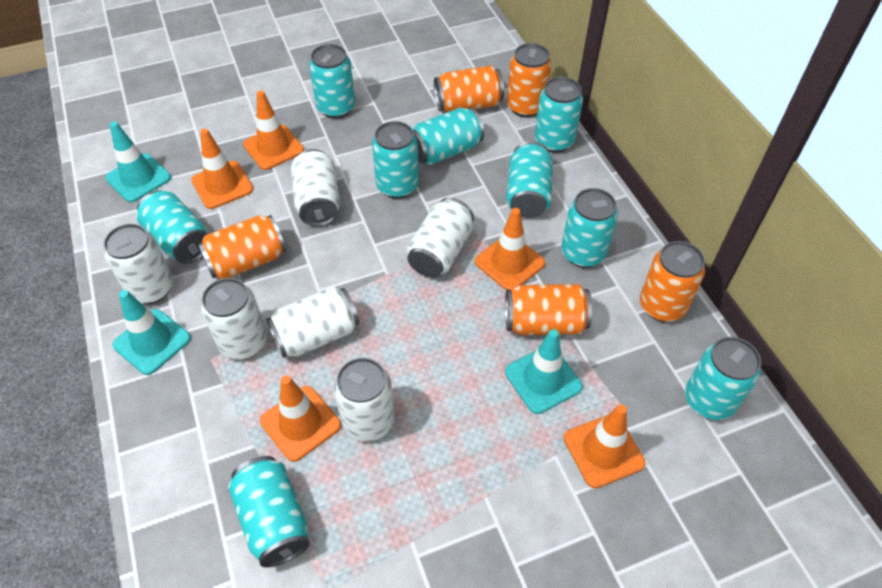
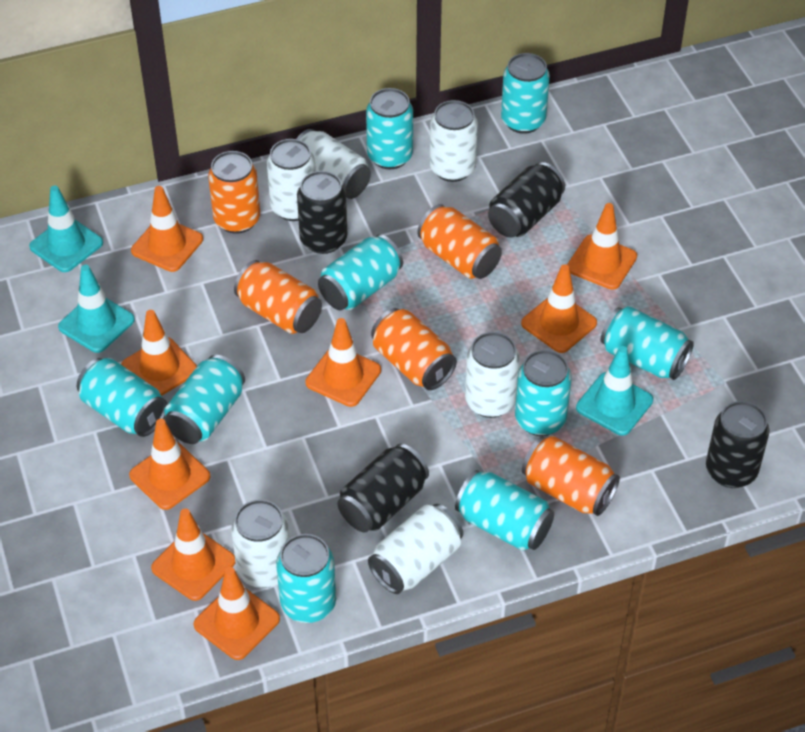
black can: none = 0 -> [297,171,347,254] [337,444,429,533] [488,162,565,238] [706,401,769,488] = 4
orange traffic cone: [191,128,253,209] [243,90,304,170] [260,375,341,462] [475,208,545,290] [564,404,646,488] = 5 -> [121,310,197,396] [129,419,210,510] [131,186,203,272] [151,508,235,601] [194,567,280,660] [305,318,381,407] [521,264,597,353] [567,203,637,290] = 8

